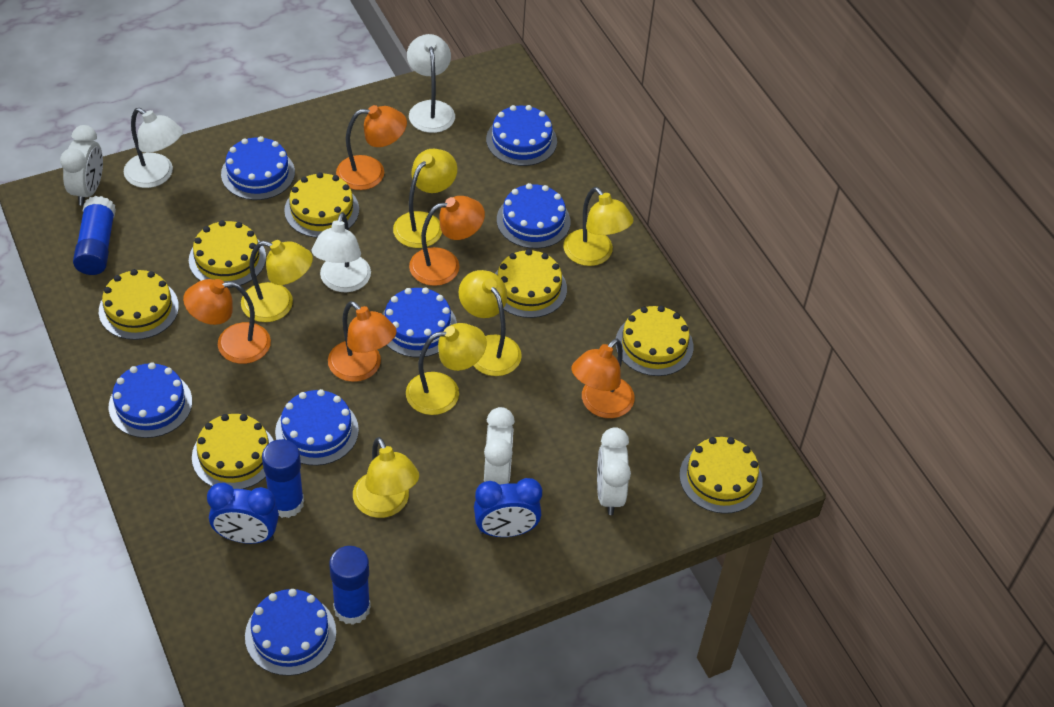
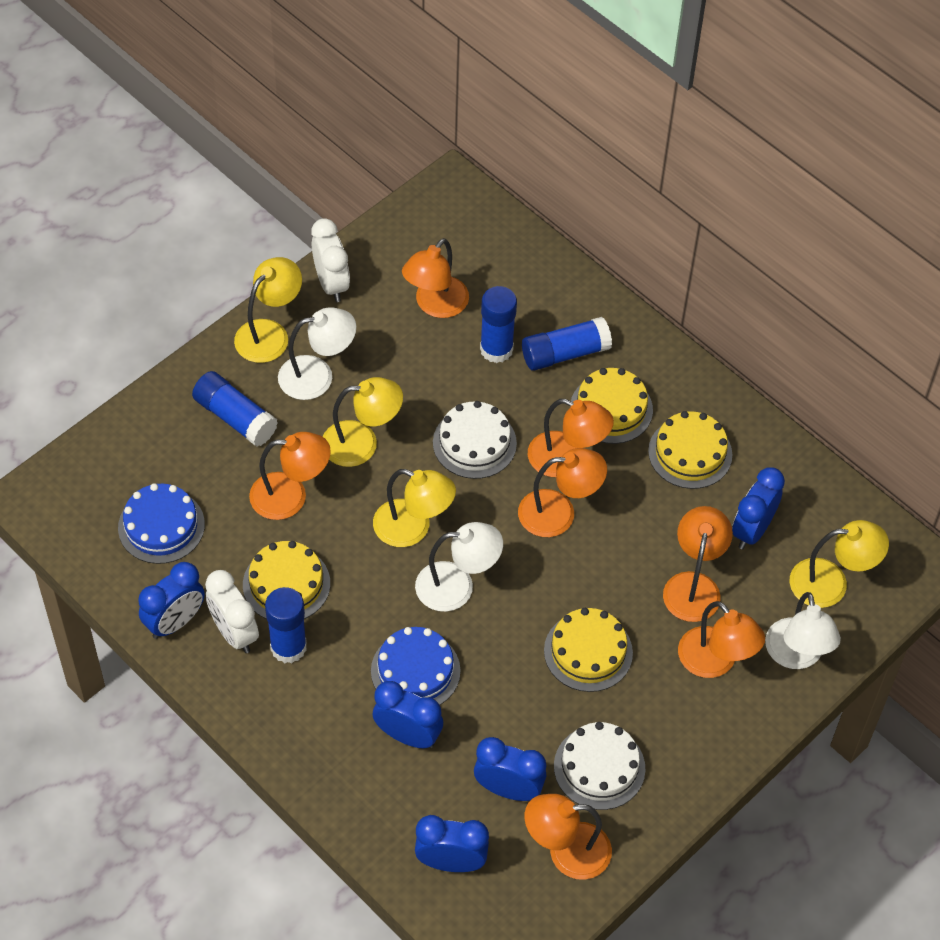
blue cake: [109,362,192,438] [221,136,295,200] [245,589,336,676] [275,389,359,466] [382,287,457,357] [486,105,557,166] [497,183,570,249] = 7 -> [118,483,205,564] [371,627,461,705] = 2
blue clock: [207,483,279,544] [474,478,542,537] = 2 -> [138,562,205,639] [373,681,443,748] [415,815,489,872] [474,737,546,801] [732,467,785,549] = 5
blue glue stick: [73,196,116,275] [262,439,304,518] [329,546,371,625] = 3 -> [192,371,278,447] [265,587,307,663] [480,286,517,363] [522,317,612,371] = 4
orange lamp: [183,279,271,364] [328,301,397,382] [336,105,407,190] [409,196,485,286] [572,338,635,418] = 5 -> [249,432,331,520] [402,238,469,318] [518,448,607,537] [525,794,612,880] [528,399,614,477] [663,506,733,622] [678,601,765,678] = 7
white cake: none = 0 -> [433,401,517,479] [554,722,646,810] = 2
white clock: [60,125,103,205] [484,407,515,485] [597,427,631,515] = 3 -> [205,570,259,653] [311,218,350,302] = 2
yellow cake: [99,269,179,340] [189,220,266,288] [192,414,274,489] [284,172,359,238] [495,249,567,318] [615,306,693,376] [679,437,763,514] = 7 -> [243,541,330,619] [544,608,633,692] [571,368,653,444] [648,411,732,489] = 4
yellow lamp: [241,240,313,322] [353,437,419,518] [393,149,457,248] [406,323,487,415] [459,270,522,376] [563,187,634,266] = 6 -> [234,257,302,363] [323,377,403,467] [373,469,456,547] [790,520,889,608] = 4

